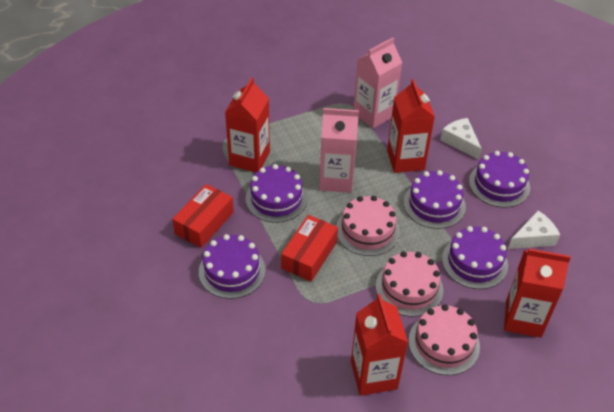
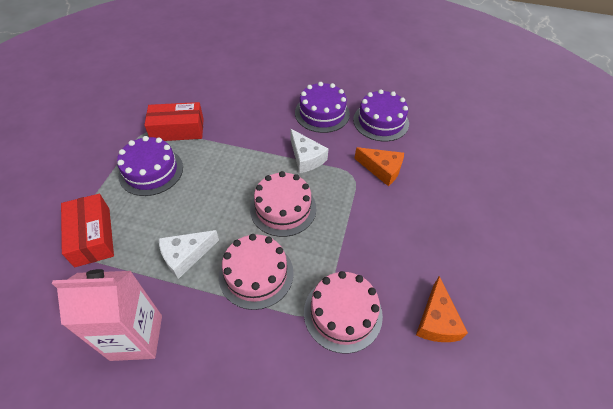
orange cheese: none = 0 -> [354,147,404,186] [416,276,468,342] = 2
pink carton: [319,108,359,193] [353,38,402,129] = 2 -> [52,269,162,361] = 1
purple cake: [199,234,266,299] [245,164,308,223] [404,170,466,229] [442,226,508,289] [469,151,530,208] = 5 -> [117,136,183,196] [295,82,350,133] [353,89,409,141] = 3
red carton: [225,78,270,173] [351,294,408,396] [387,79,435,173] [504,249,571,338] = 4 -> none = 0

